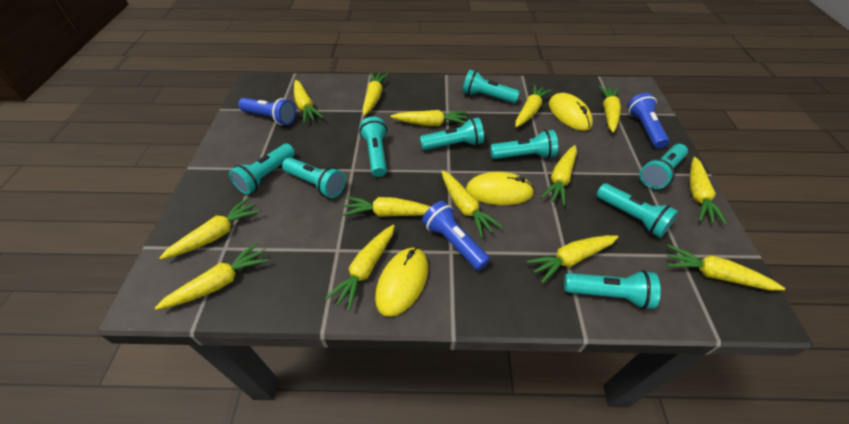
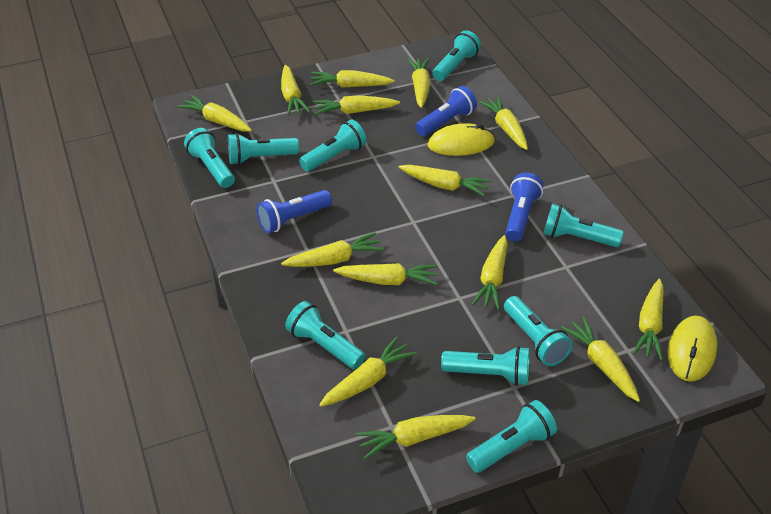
yellow mouse: [375,247,428,317] [466,172,534,205] [549,93,593,131] = 3 -> [428,123,495,156] [668,316,717,381] = 2

